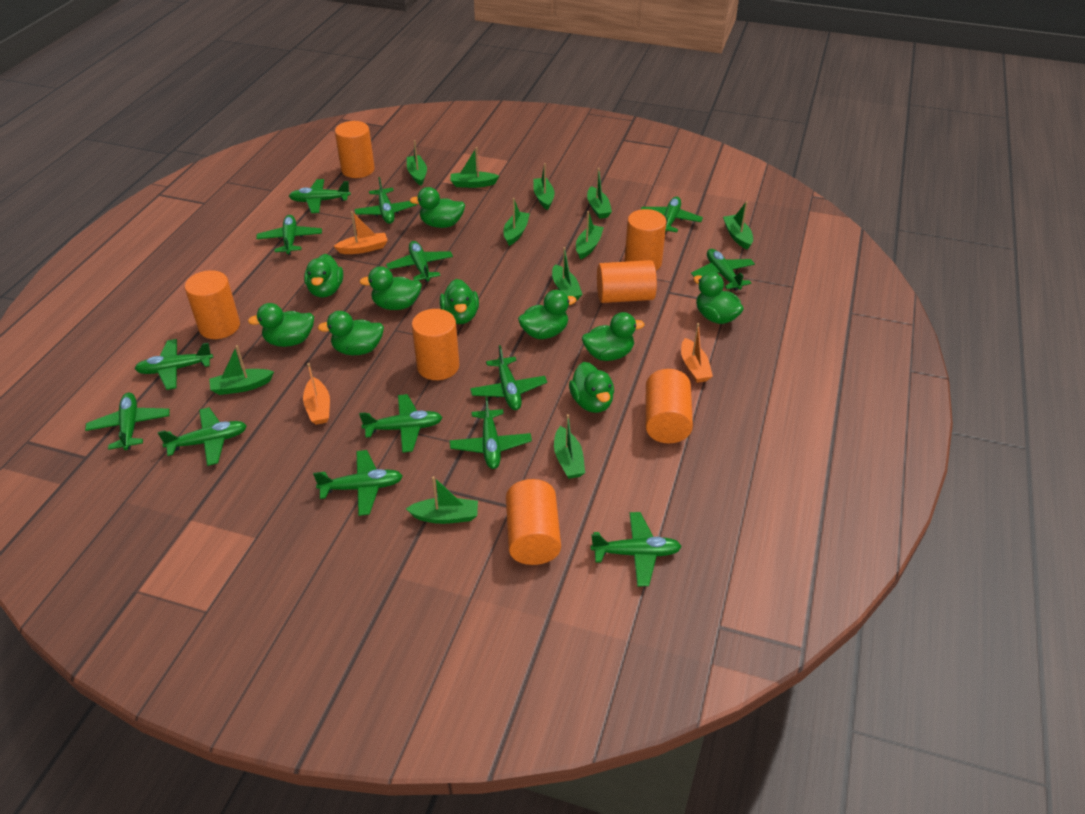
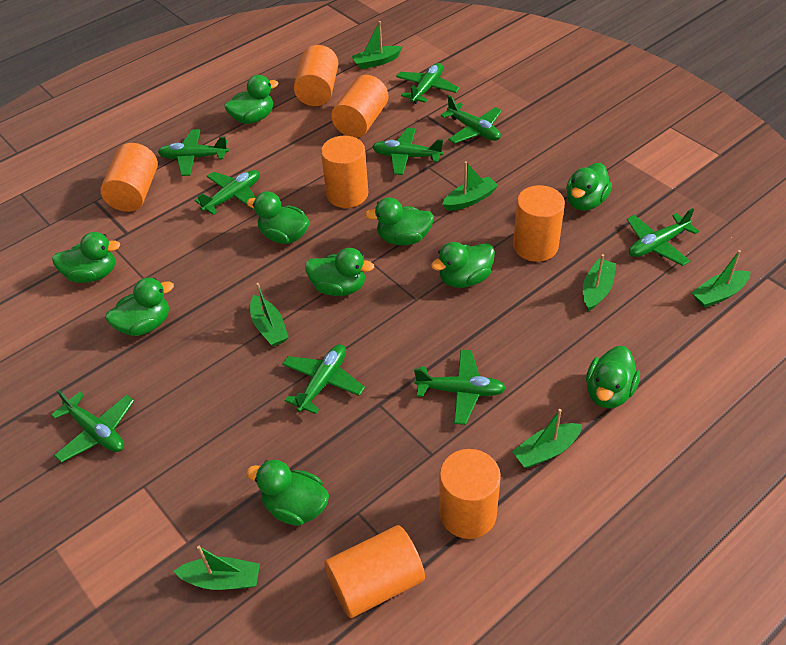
green boat: [209,345,274,395] [406,476,478,524] [407,140,427,186] [451,147,499,188] [504,198,530,246] [533,163,555,210] [552,247,583,300] [554,414,585,479] [576,211,604,260] [587,168,612,219] [723,201,753,250] = 11 -> [174,546,260,590] [250,283,289,347] [352,21,402,69] [442,161,499,211] [512,409,583,468] [583,254,616,311] [692,250,751,308] = 7
green plane: [85,393,170,450] [135,339,213,390] [158,407,247,466] [256,215,322,255] [289,179,351,213] [313,450,403,516] [354,177,417,224] [359,394,443,453] [386,241,453,282] [450,397,532,469] [470,345,547,410] [591,512,682,586] [640,197,703,235] [691,249,755,291] = 14 -> [51,390,134,463] [158,129,229,176] [195,170,260,215] [282,344,365,414] [372,128,443,175] [396,63,460,104] [414,350,506,425] [441,95,502,144] [627,208,699,266] = 9
orange boat: [303,363,330,425] [334,211,388,254] [681,323,713,383] = 3 -> none = 0

